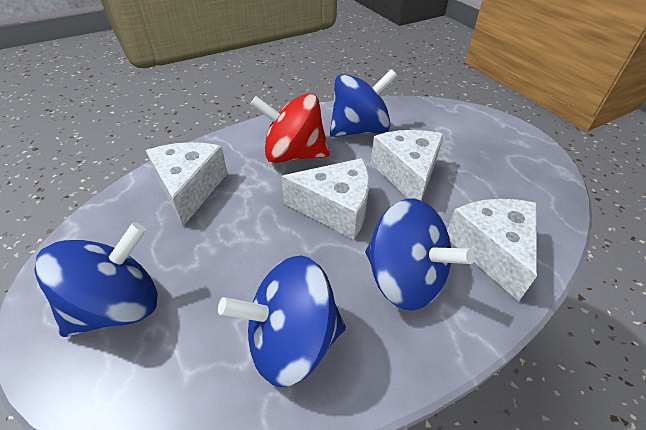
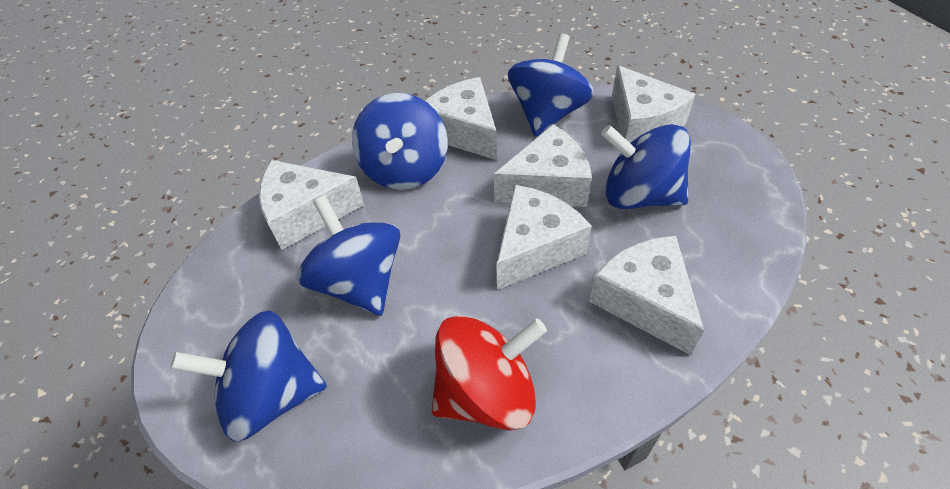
blue spinning top: [34,222,158,337] [218,255,346,387] [330,69,397,137] [365,199,475,311] = 4 -> [170,310,327,442] [297,195,400,316] [352,93,448,190] [508,33,594,137] [601,124,691,209] = 5
white cheese: [146,142,228,226] [281,158,369,240] [371,130,444,201] [447,199,537,302] = 4 -> [259,160,364,250] [426,77,497,160] [494,124,592,207] [496,185,591,290] [589,236,704,355] [612,65,695,143] = 6

